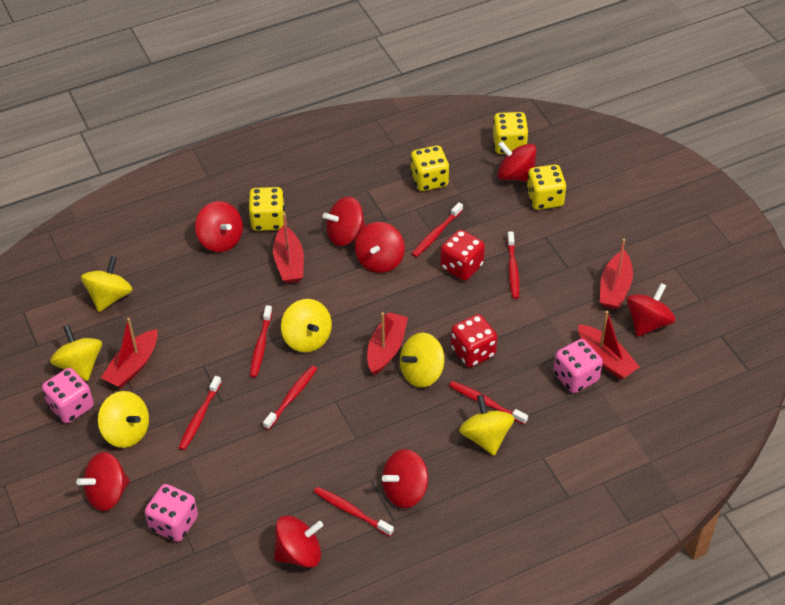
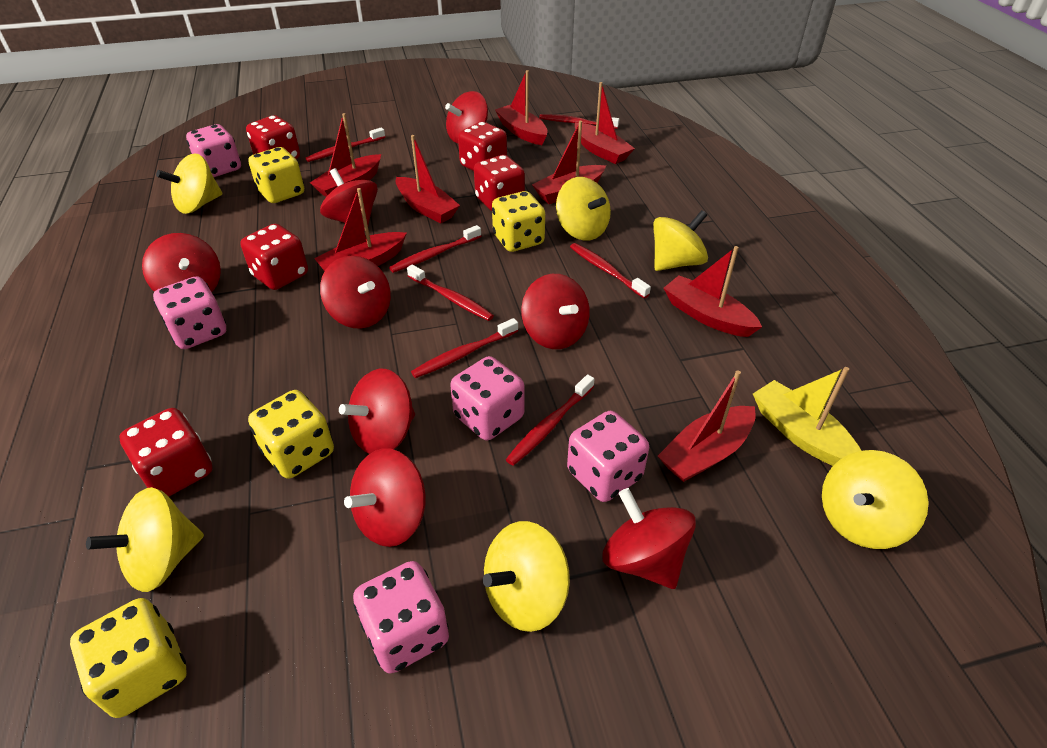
pink dice: [42,368,94,423] [145,484,198,542] [553,339,603,393] = 3 -> [153,276,226,349] [186,124,241,177] [353,561,449,674] [450,356,524,441] [567,411,649,502] = 5
red boat: [101,318,158,388] [273,213,304,283] [367,312,408,375] [578,311,640,380] [600,239,633,309] = 5 -> [310,113,381,197] [314,188,407,271] [396,135,460,223] [495,70,548,145] [532,121,606,204] [575,82,635,164] [658,370,756,482] [663,246,762,337] = 8
red dice: [440,230,485,281] [451,314,497,367] = 2 -> [119,408,212,497] [241,224,308,290] [246,115,300,159] [458,122,507,171] [474,155,525,211] = 5
yellow boat: none = 0 -> [753,367,862,466] = 1

